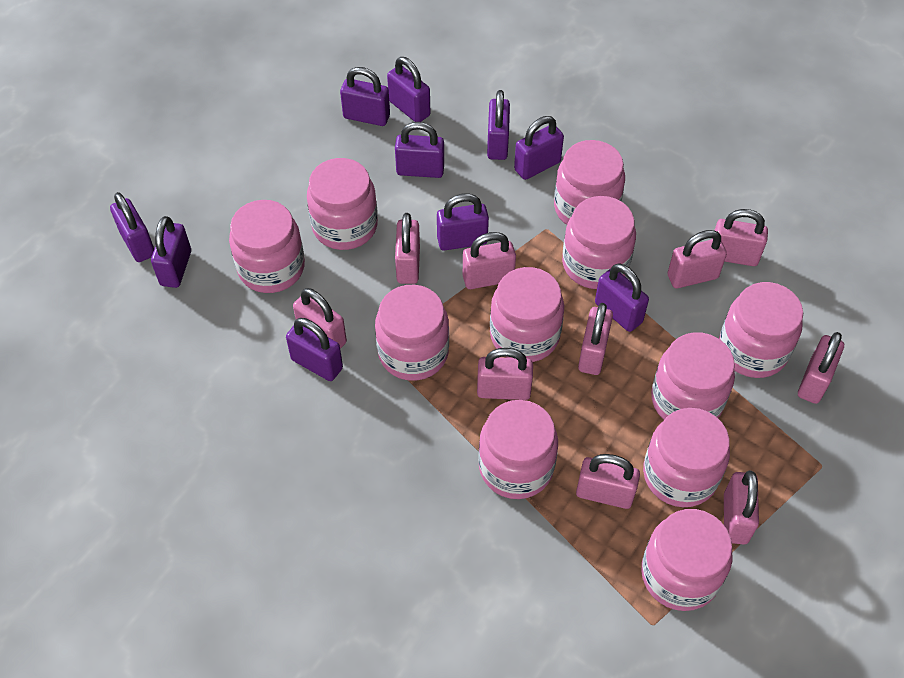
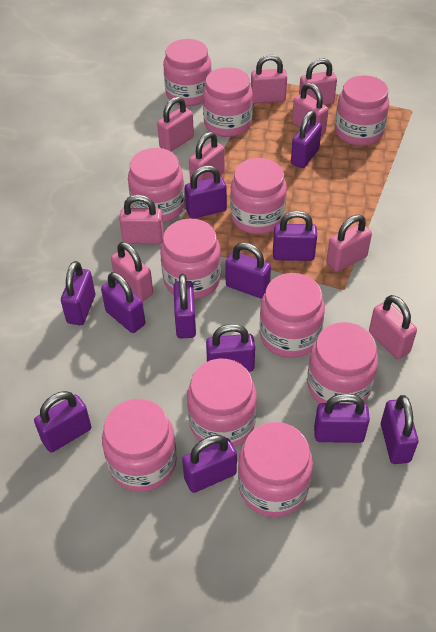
pink padlock: [293,288,347,349] [395,213,420,284] [463,232,516,289] [477,348,533,400] [576,454,640,509] [578,303,613,375] [668,230,727,288] [712,209,768,266] [724,471,759,545] [798,332,844,404] = 10 -> [111,242,153,302] [119,194,164,245] [157,97,194,151] [189,132,225,183] [251,55,287,103] [292,83,329,136] [299,58,337,105] [326,214,372,272] [369,295,417,359] = 9
purple padlock: [110,192,154,262] [151,216,191,288] [286,318,343,381] [340,67,390,126] [387,57,430,122] [395,122,444,178] [437,193,489,251] [487,90,510,160] [514,116,564,180] [595,263,649,332] = 10 -> [34,391,92,452] [61,261,95,325] [101,272,145,333] [174,274,196,339] [182,435,237,493] [185,165,227,219] [206,324,255,372] [225,242,271,299] [273,211,317,261] [291,110,322,168] [314,393,370,443] [381,395,418,464] = 12

